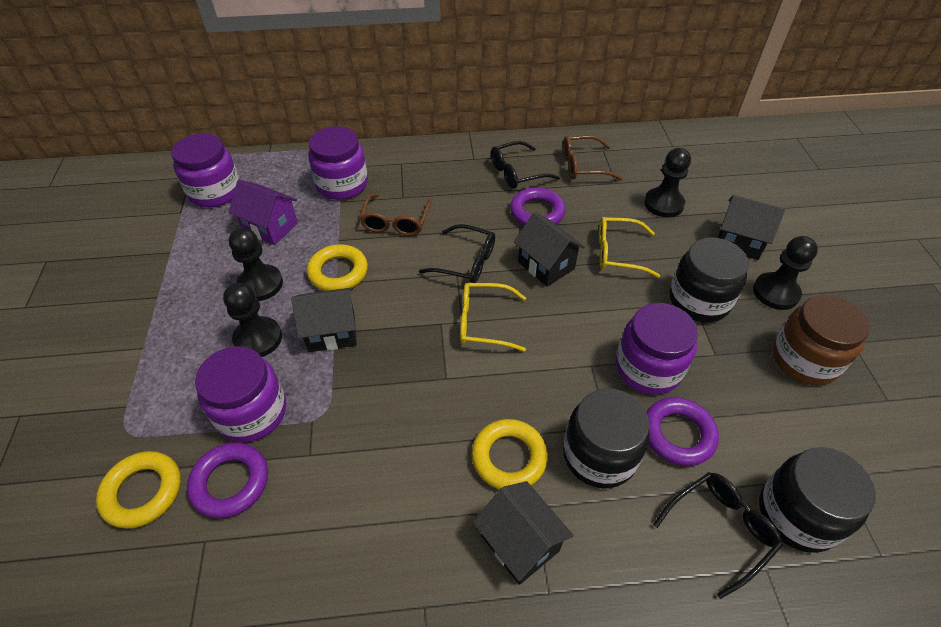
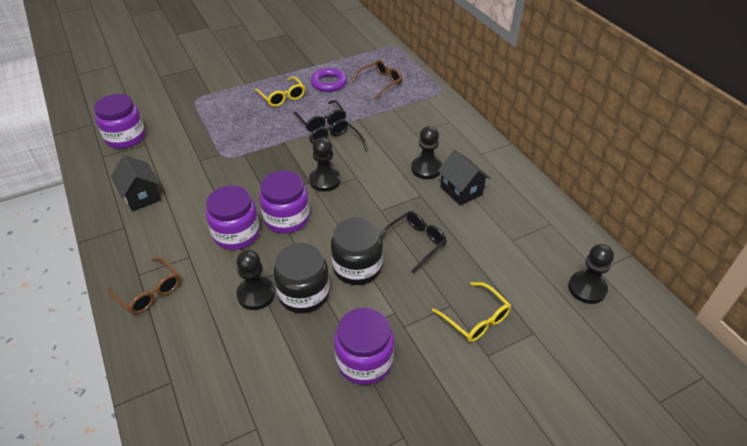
black house: [291,288,357,352] [473,481,574,585] [514,212,585,287] [718,195,785,260] = 4 -> [111,155,161,211] [438,150,490,206] = 2
black jar: [563,388,650,488] [669,238,749,322] [759,447,876,553] = 3 -> [274,243,330,313] [331,217,383,285] = 2
brown jar: [772,294,870,385] = 1 -> none = 0
purple house: [229,180,298,245] = 1 -> none = 0
purple ring: [187,442,268,518] [510,187,566,226] [646,397,719,466] = 3 -> [311,68,347,92] = 1
yellow ring: [96,451,181,529] [307,244,368,291] [472,419,548,490] = 3 -> none = 0

